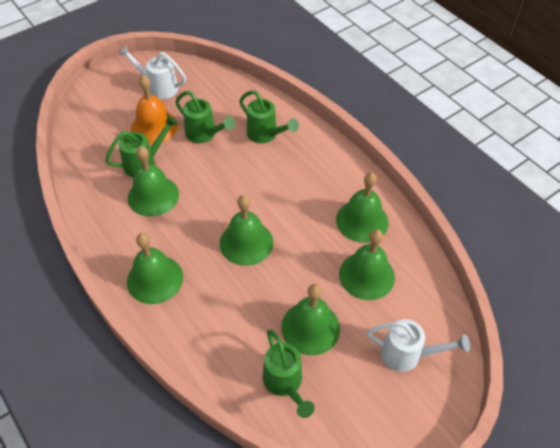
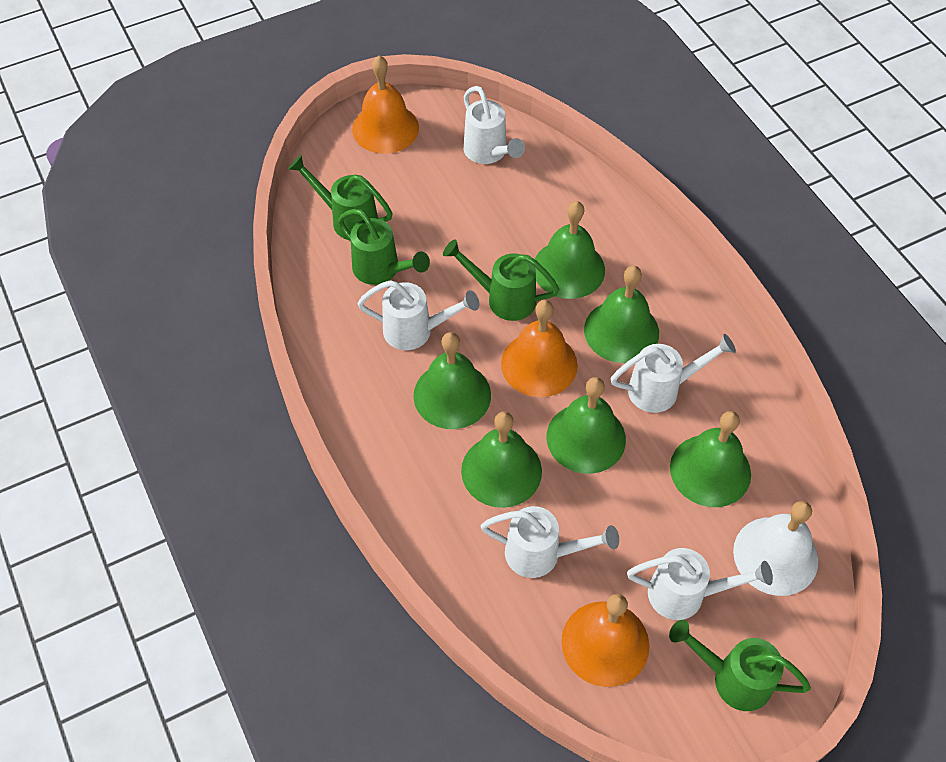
orange bell: [131,75,178,144] = 1 -> [352,56,419,154] [501,300,578,397] [561,594,649,687] = 3
white bell: none = 0 -> [733,501,818,596] = 1
white watering can: [119,46,186,99] [367,319,470,372] = 2 -> [358,280,479,350] [463,86,525,164] [480,506,619,578] [610,334,736,413] [627,548,773,620] = 5

